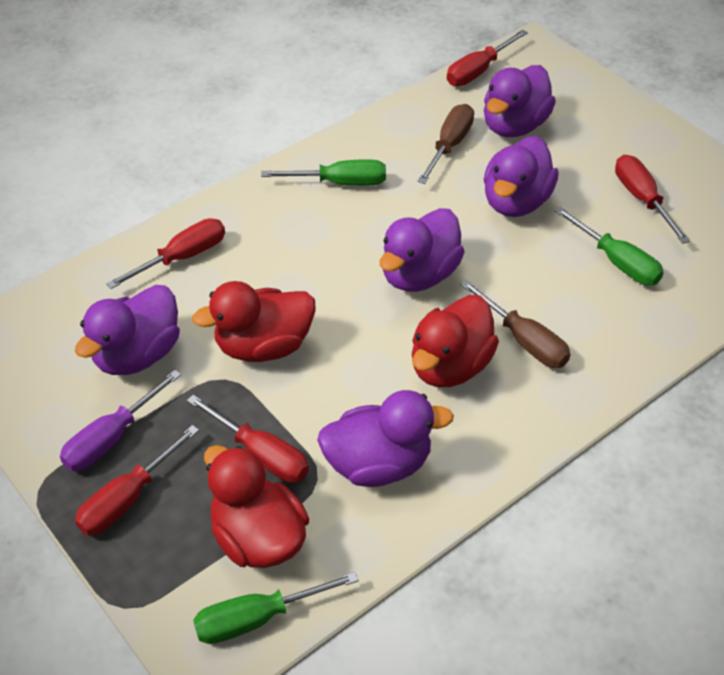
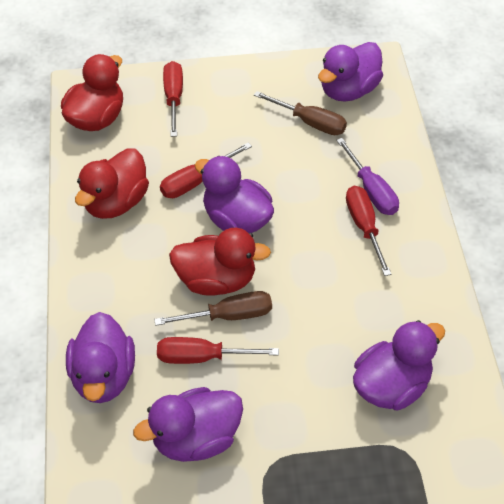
green screwdriver: [193,572,359,644] [261,159,386,186] [555,207,664,285] = 3 -> none = 0
red screwdriver: [75,425,199,536] [106,218,225,289] [187,395,309,483] [447,29,528,86] [615,155,690,244] = 5 -> [157,337,279,364] [160,143,252,198] [163,61,183,137] [346,186,391,276] = 4

